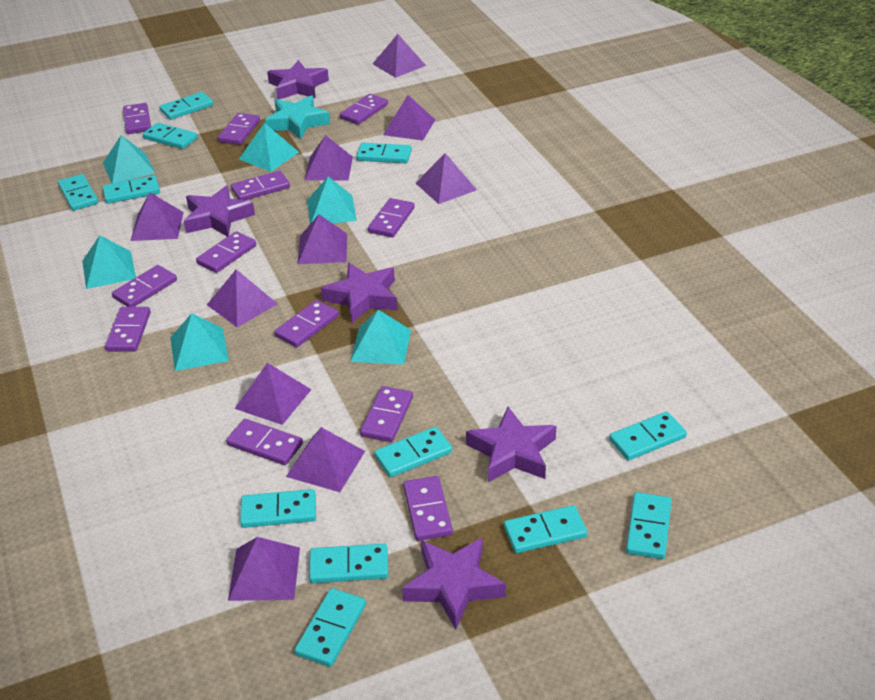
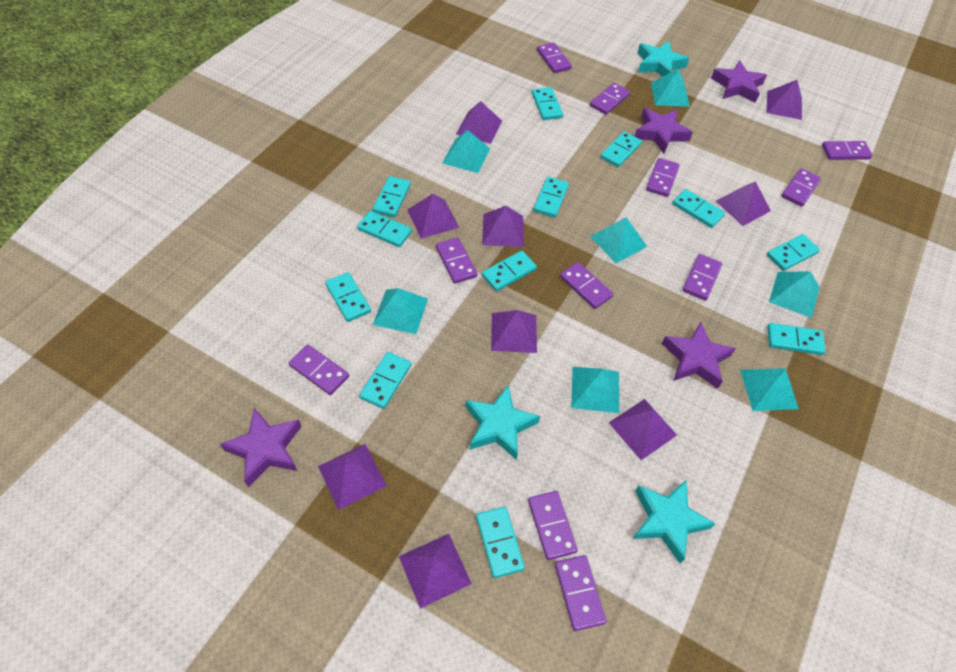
purple domino: [105,307,151,352] [112,265,177,307] [123,103,151,134] [196,231,256,273] [218,113,260,145] [226,419,303,465] [231,171,290,200] [274,300,339,347] [340,94,388,125] [360,386,413,442] [368,198,415,237] [403,476,453,541] = 12 -> [289,345,349,395] [436,237,477,284] [528,491,578,560] [537,42,572,73] [555,555,606,631] [560,262,613,309] [590,83,630,115] [646,158,680,197] [682,254,722,301] [782,168,821,207] [822,141,872,160] = 11
purple pyramid: [131,193,184,241] [207,269,278,327] [228,537,300,601] [234,363,312,425] [286,427,365,492] [298,214,347,264] [304,135,353,180] [373,34,426,78] [383,95,435,141] [416,153,477,204] = 10 -> [318,444,387,510] [399,534,472,609] [407,194,459,239] [456,101,502,144] [482,206,524,247] [491,310,537,353] [609,399,677,460] [716,181,771,226] [766,80,802,120] = 9
purple star: [184,185,255,237] [267,60,329,100] [321,263,398,323] [402,538,506,630] [466,407,556,482] = 5 -> [220,408,302,487] [635,108,693,153] [661,322,736,389] [711,60,767,103] = 4
turquoise pyramid: [82,235,136,289] [103,135,155,183] [170,313,229,371] [239,123,299,172] [307,177,357,224] [350,310,411,365] = 6 -> [373,288,428,334] [442,130,490,173] [571,367,619,413] [590,217,647,263] [651,69,690,107] [740,368,799,411] [769,271,819,318] = 7
turquoise star: [265,95,330,139] = 1 -> [466,386,540,460] [632,480,716,563] [638,41,689,77] = 3

